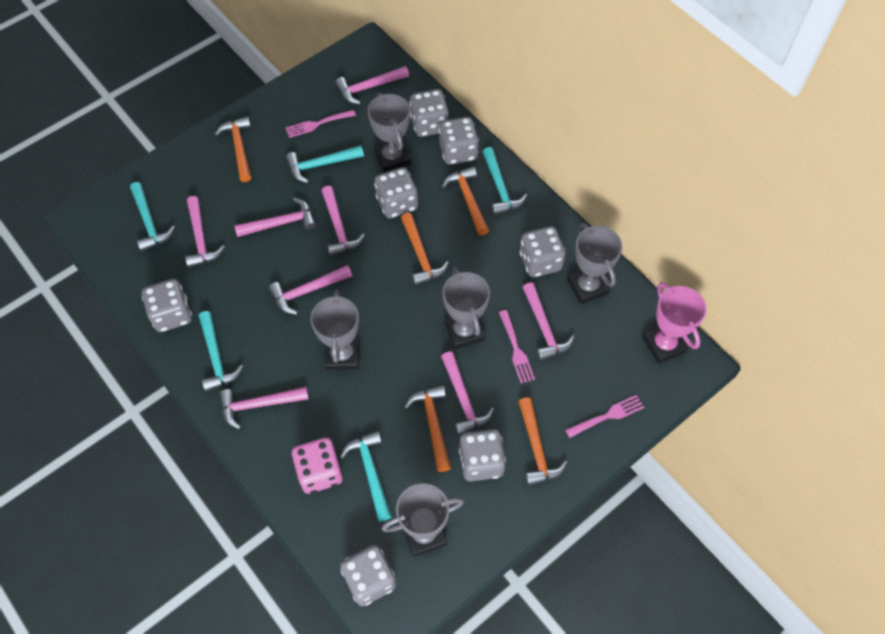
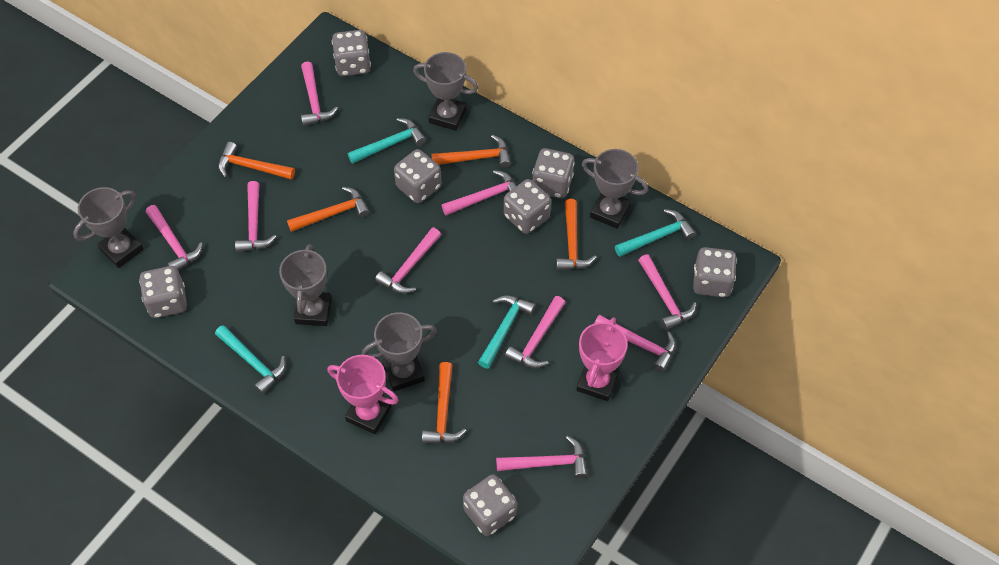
pink dice: [291,438,343,494] = 1 -> none = 0
pink fork: [285,110,356,138] [499,310,535,383] [565,395,644,438] = 3 -> none = 0
pink hammer: [185,196,225,268] [220,387,309,430] [234,198,316,237] [269,265,352,315] [322,186,365,257] [336,66,409,105] [441,352,494,435] [523,282,574,361] = 8 -> [146,205,203,271] [235,181,276,253] [301,61,338,126] [375,227,441,294] [442,170,517,216] [496,436,587,479] [505,296,565,368] [595,315,676,372] [638,254,697,330] = 9
pink trophy: [642,282,707,364] = 1 -> [327,355,399,434] [576,317,628,401] = 2
turquoise hammer: [130,182,175,252] [199,311,244,392] [286,145,364,183] [340,431,392,522] [483,147,527,215] = 5 -> [215,325,286,394] [348,118,426,164] [478,295,536,369] [615,209,696,257] = 4

